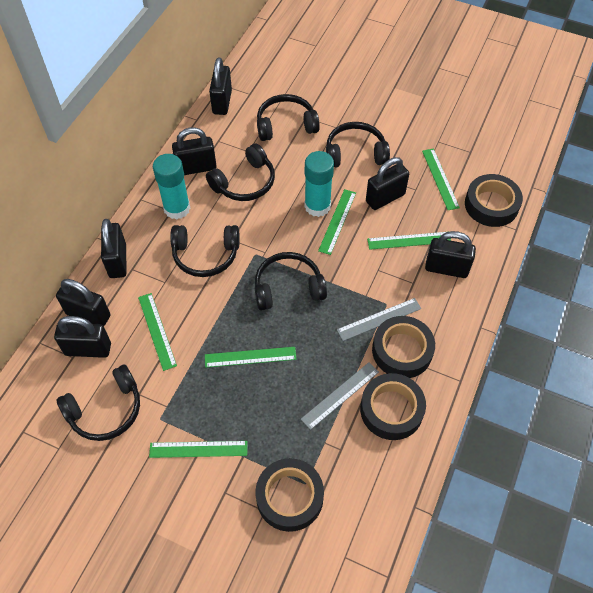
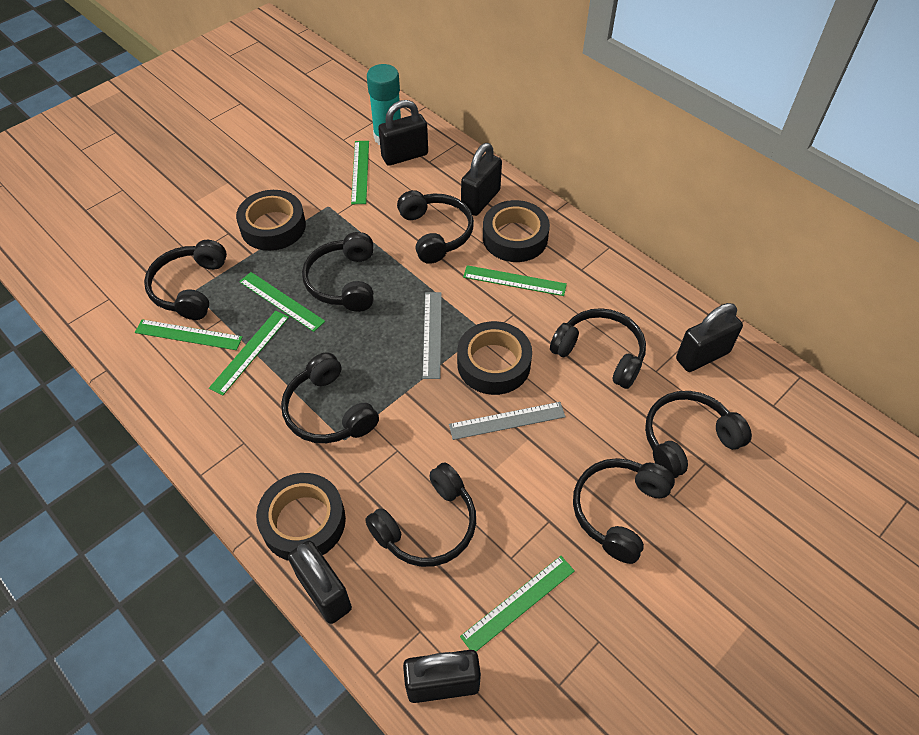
black headphones: [57,364,140,441] [170,225,240,277] [206,143,275,201] [255,252,327,311] [257,94,320,141] [326,122,390,168] = 6 -> [144,240,227,320] [281,352,379,443] [302,232,374,312] [365,462,476,567] [397,190,474,264] [550,308,646,389] [573,458,675,564] [645,391,752,478] = 8
black padlock: [54,316,111,358] [56,279,111,326] [101,219,127,278] [172,127,216,175] [209,57,232,115] [366,157,409,210] [425,231,476,278] = 7 -> [288,541,352,624] [378,100,428,166] [403,650,481,703] [461,143,502,216] [676,303,743,372] = 5
turquoise glue stick: [153,154,191,220] [304,151,334,217] = 2 -> [367,64,401,145] = 1

